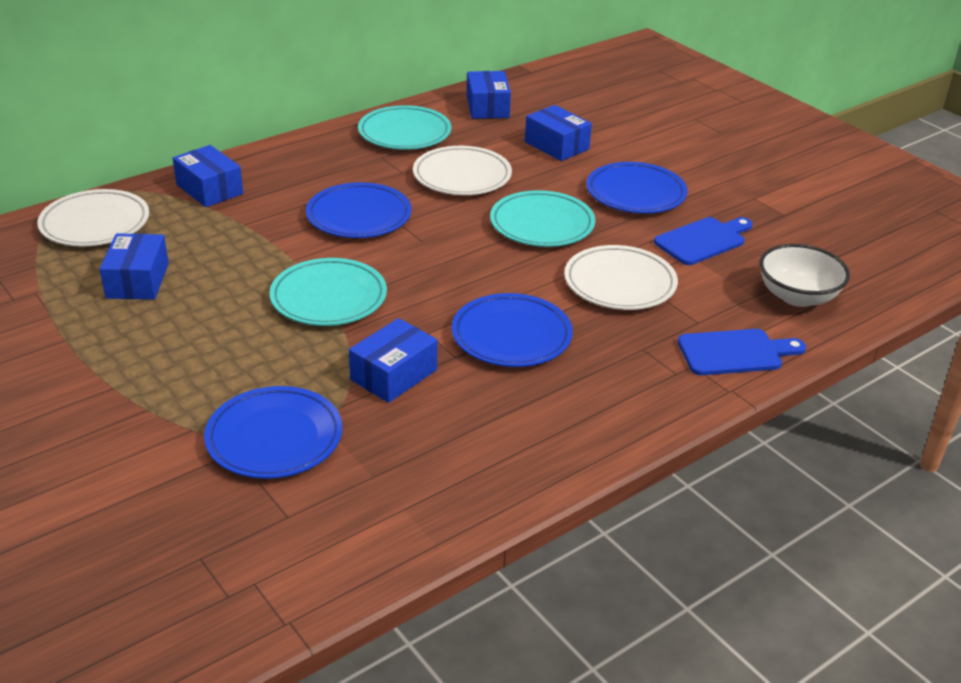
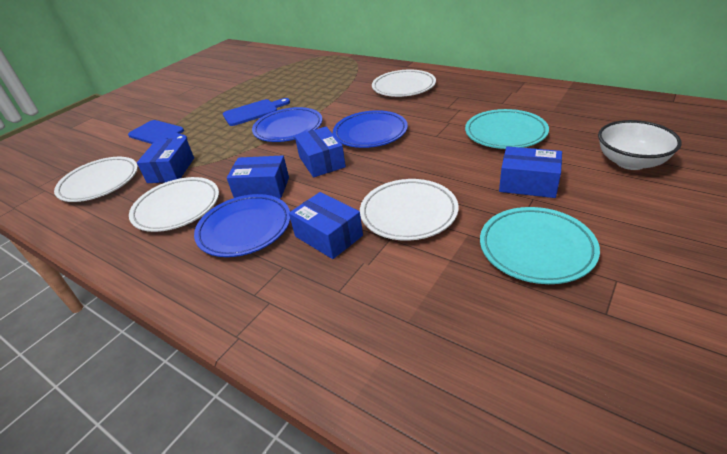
blue plate: [204,386,342,479] [306,182,412,238] [452,293,573,367] [587,162,688,214] = 4 -> [194,194,290,257] [252,107,323,142] [333,110,408,148] = 3
turquoise plate: [269,258,387,326] [358,105,452,150] [490,190,595,247] = 3 -> [465,109,549,149] [480,207,600,284] = 2
white plate: [37,189,149,247] [413,146,512,195] [564,245,678,310] = 3 -> [54,157,138,202] [129,177,219,232] [360,179,458,241] [372,70,436,97] = 4

